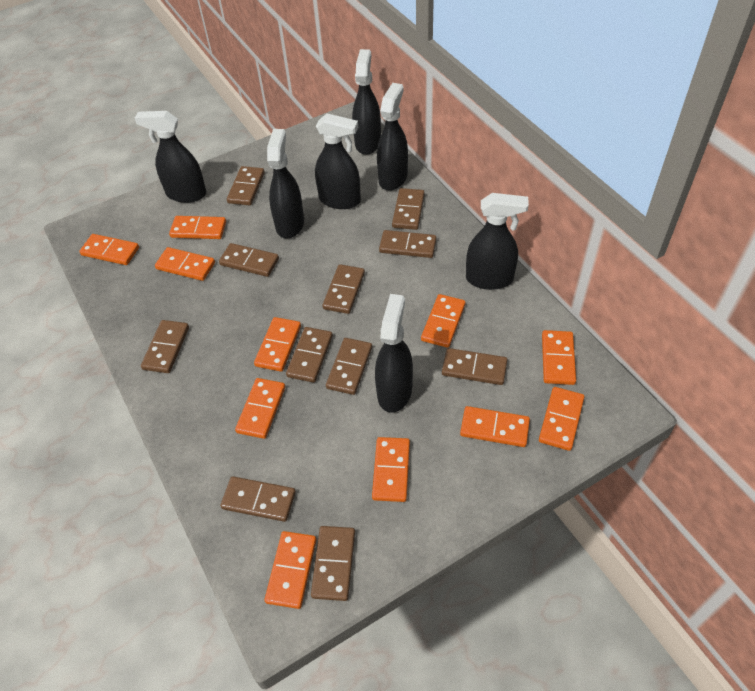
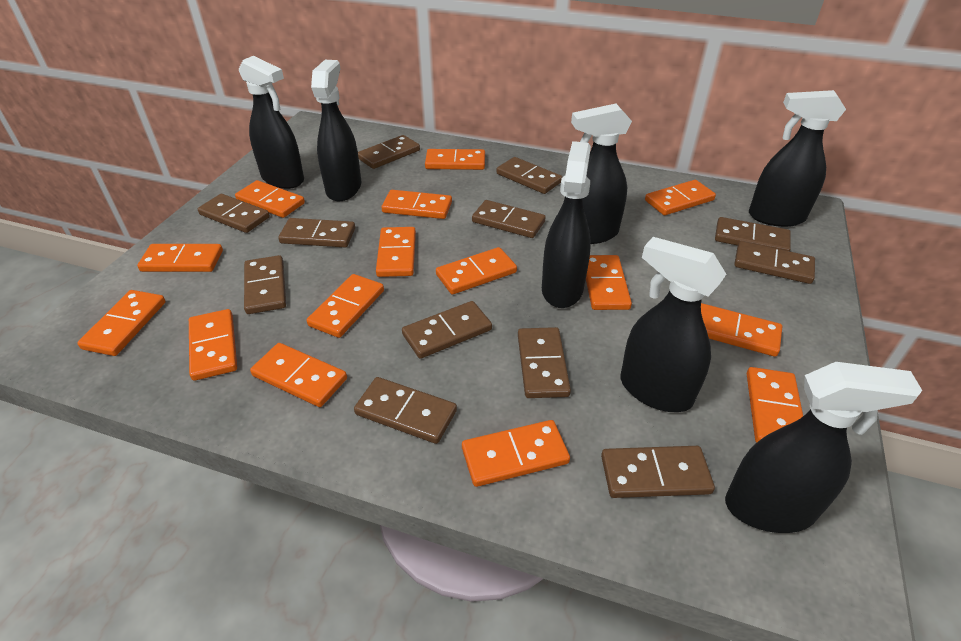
brown domino: [141,320,189,373] [219,243,279,277] [220,476,296,522] [227,166,265,205] [286,327,333,382] [311,526,355,601] [322,264,365,314] [326,338,372,395] [379,230,437,258] [392,188,425,230] [442,348,508,385] = 11 -> [198,194,270,233] [244,255,286,314] [278,218,355,247] [354,377,457,444] [358,135,420,169] [402,301,492,359] [472,200,545,238] [497,157,562,194] [518,327,571,398] [601,446,715,498] [715,217,791,251] [734,241,815,284] = 12
orange domino: [79,234,139,265] [155,247,215,281] [169,216,226,239] [235,378,285,439] [254,317,301,372] [264,531,316,609] [372,437,410,502] [421,294,466,348] [460,406,530,447] [539,387,584,451] [542,330,576,385] = 11 -> [77,290,166,356] [137,244,223,272] [189,309,237,381] [235,180,305,218] [250,343,347,407] [307,274,384,338] [376,227,416,277] [381,190,452,219] [425,149,485,170] [436,247,517,294] [462,420,570,487] [586,255,632,310] [645,180,716,215] [701,303,782,357] [747,367,803,443] = 15

